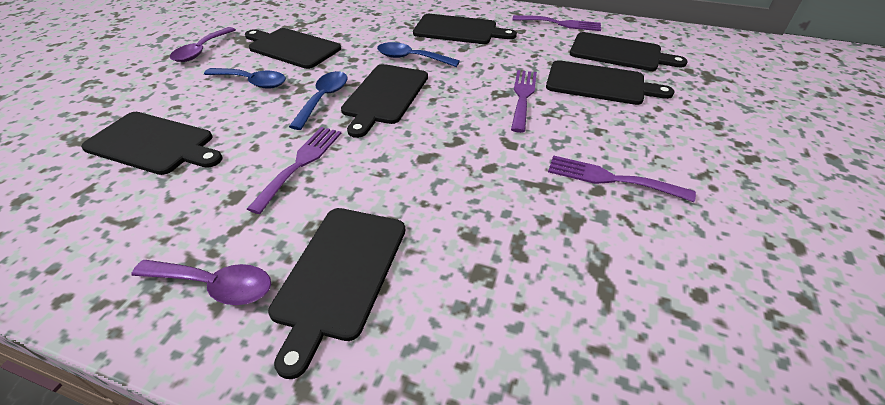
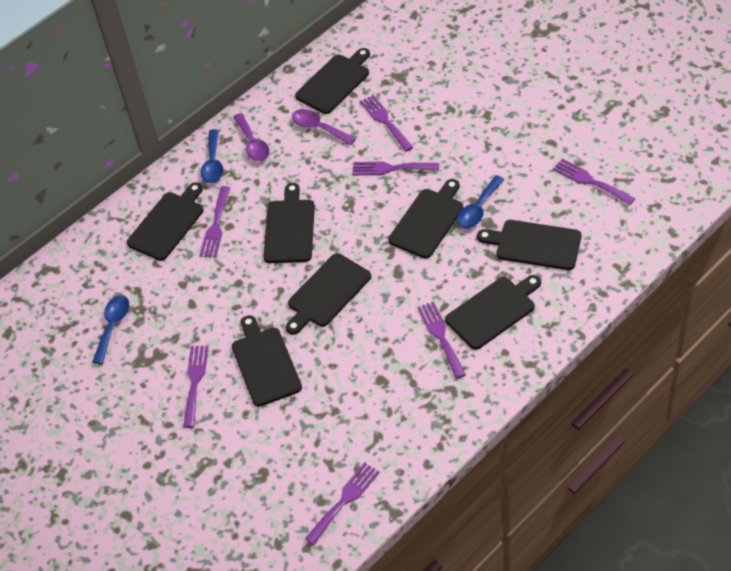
black cutting board: [81,112,223,175] [245,28,341,69] [268,208,405,379] [341,64,428,138] [413,14,517,44] [546,60,675,105] [570,32,688,71] = 7 -> [127,182,204,261] [232,315,302,407] [263,183,315,263] [286,253,371,335] [295,48,370,114] [388,179,463,259] [445,275,541,350] [477,220,582,270] = 8
purple fork: [247,127,341,214] [511,70,537,133] [512,15,601,31] [548,155,696,202] = 4 -> [183,346,209,428] [200,186,230,258] [305,462,380,545] [353,162,439,175] [360,95,413,152] [417,301,466,379] [553,159,635,205] = 7

